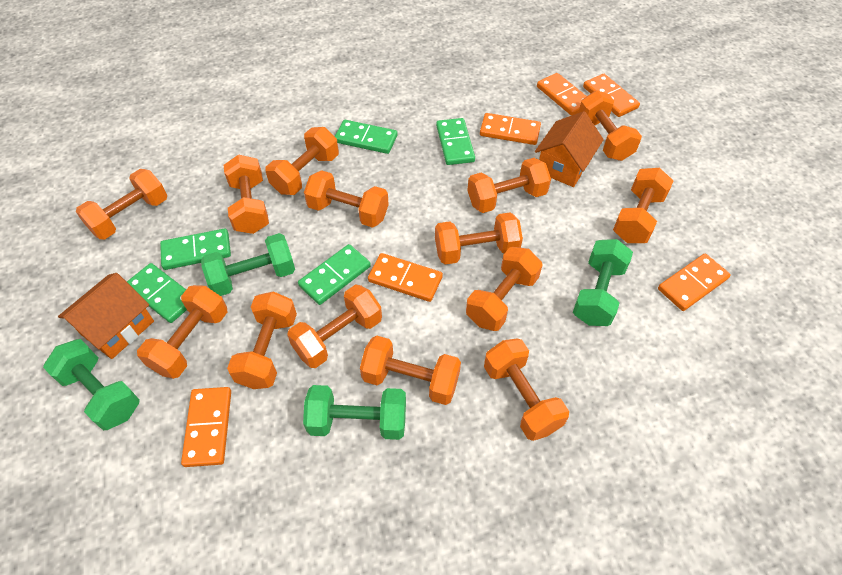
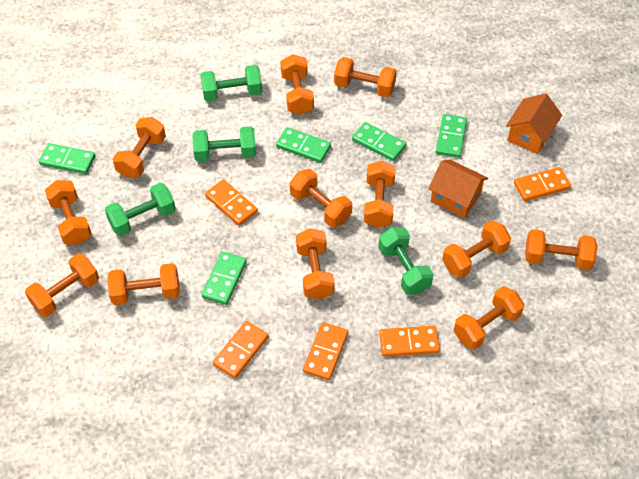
orange domino: [181,387,231,467] [368,253,443,302] [480,113,541,145] [537,73,587,116] [583,74,640,117] [658,254,731,311] = 6 -> [205,179,258,226] [213,321,269,378] [303,322,348,380] [379,326,440,357] [514,167,571,201] = 5
orange dumbbell: [76,169,167,240] [137,285,228,379] [224,155,269,234] [227,291,297,389] [265,127,339,195] [287,284,382,368] [304,170,389,228] [360,336,461,405] [435,212,523,265] [466,247,543,331] [467,158,551,213] [484,339,569,441] [578,90,642,161] [613,168,673,243] = 14 -> [25,254,99,317] [45,180,92,245] [107,263,180,305] [113,117,166,178] [280,54,314,115] [290,169,352,228] [296,228,335,299] [334,57,397,97] [364,161,396,228] [442,220,511,278] [453,286,524,350] [525,229,597,270] = 12

